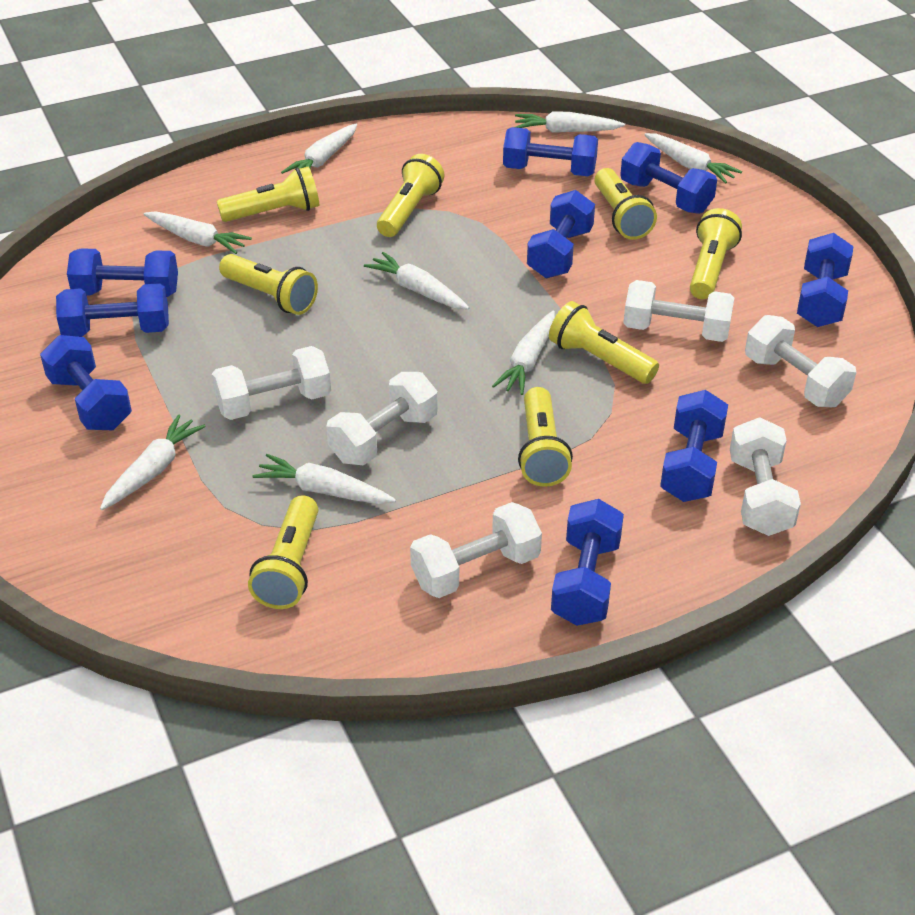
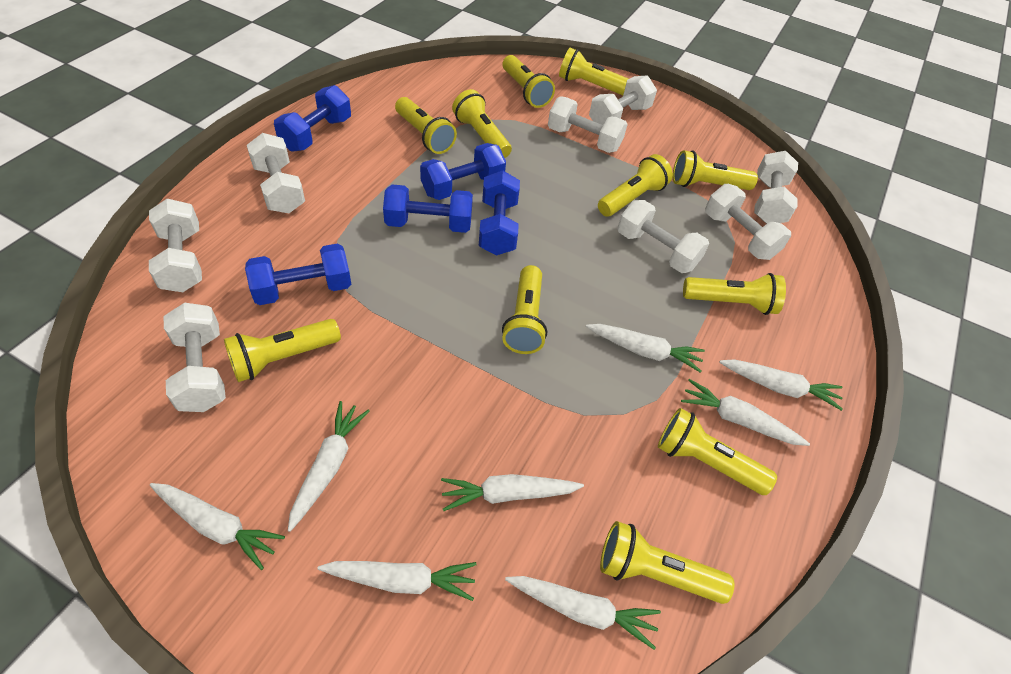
blue dumbbell: [40,335,132,430] [56,283,169,337] [67,248,178,297] [503,127,598,176] [527,190,595,278] [551,499,624,626] [620,142,717,214] [660,390,728,502] [797,233,853,327] = 9 -> [245,243,351,305] [274,85,351,152] [383,184,473,233] [420,143,506,200] [479,170,520,255] = 5
white dumbbell: [212,346,331,420] [326,372,438,465] [410,502,542,598] [623,280,734,342] [730,417,801,536] [745,315,856,407] = 6 -> [149,199,202,292] [163,303,226,412] [247,133,305,213] [548,96,628,153] [589,75,657,125] [618,200,709,273] [705,184,791,260] [754,151,798,224] = 8
yellow flashlight: [217,167,319,222] [219,254,318,315] [248,495,318,609] [377,154,445,237] [518,387,573,487] [549,301,659,384] [594,168,657,240] [690,208,742,299] = 8 -> [224,319,341,382] [395,97,457,154] [452,89,512,158] [502,55,555,108] [502,265,547,354] [559,48,628,95] [598,154,673,217] [600,521,734,604] [658,408,777,495] [673,150,758,190] [683,273,786,315] = 11

